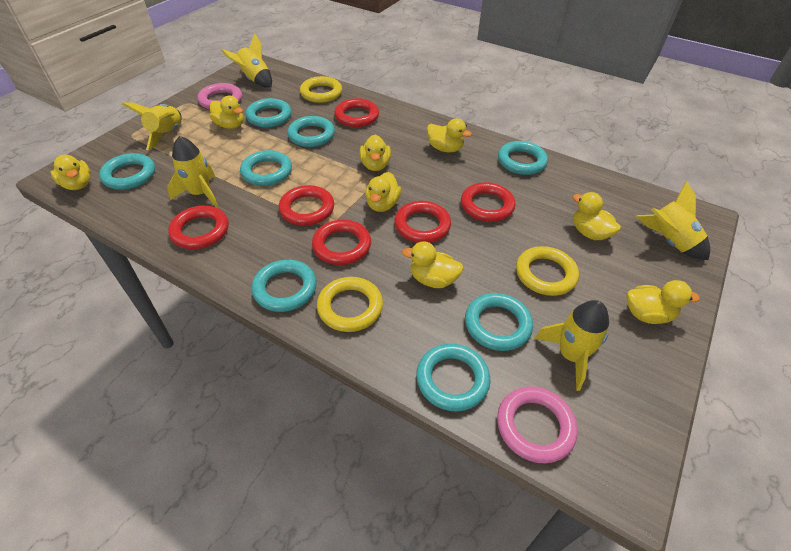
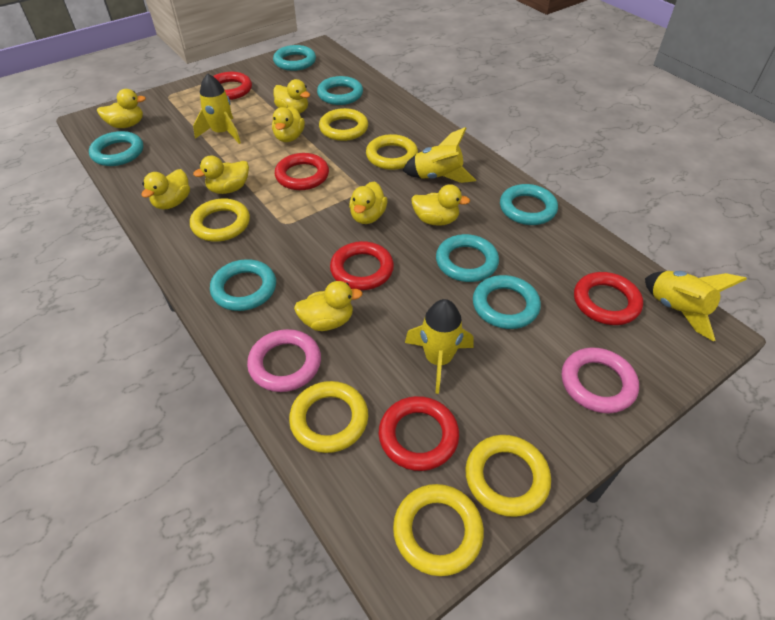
red ring: [168,206,229,249] [279,185,334,226] [312,220,371,265] [334,98,379,127] [394,201,451,243] [461,182,515,222] = 6 -> [213,72,252,100] [275,153,329,190] [330,241,394,290] [379,396,459,471] [574,272,643,325] = 5
turquoise ring: [99,153,155,190] [240,150,292,186] [246,98,291,127] [252,260,317,312] [287,116,335,147] [416,343,490,411] [465,293,533,351] [498,141,548,175] = 8 -> [89,131,143,166] [210,259,276,311] [273,45,316,71] [317,76,363,105] [436,234,499,282] [473,275,541,329] [500,184,558,225] = 7
yellow ring: [300,76,342,103] [317,277,383,332] [516,246,579,296] = 3 -> [190,198,250,242] [289,381,368,453] [319,108,368,141] [366,134,418,170] [393,484,484,576] [465,435,551,517] = 6
yellow rocket: [122,102,182,150] [167,136,218,208] [221,33,272,88] [534,300,609,391] [636,181,710,260] = 5 -> [193,74,241,144] [403,127,476,183] [405,299,474,394] [645,271,747,341] = 4

